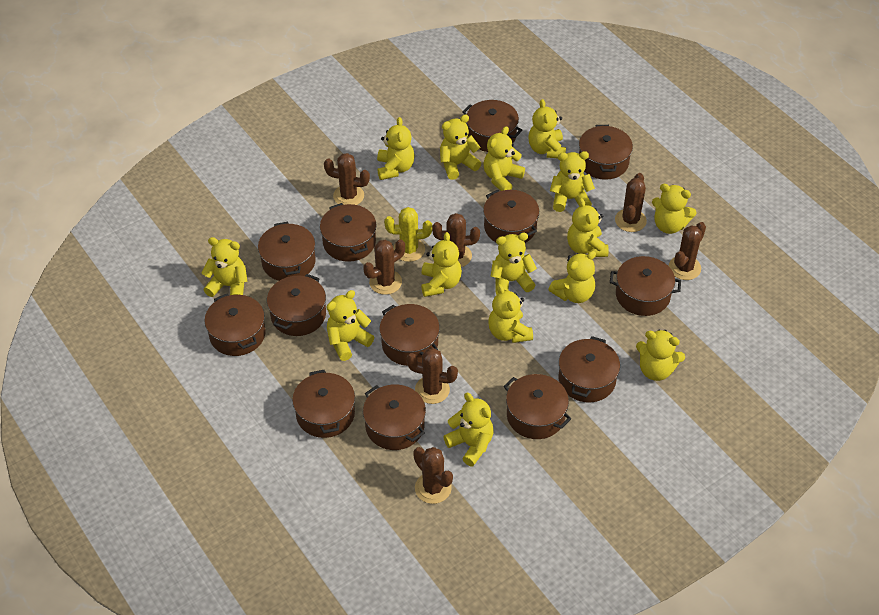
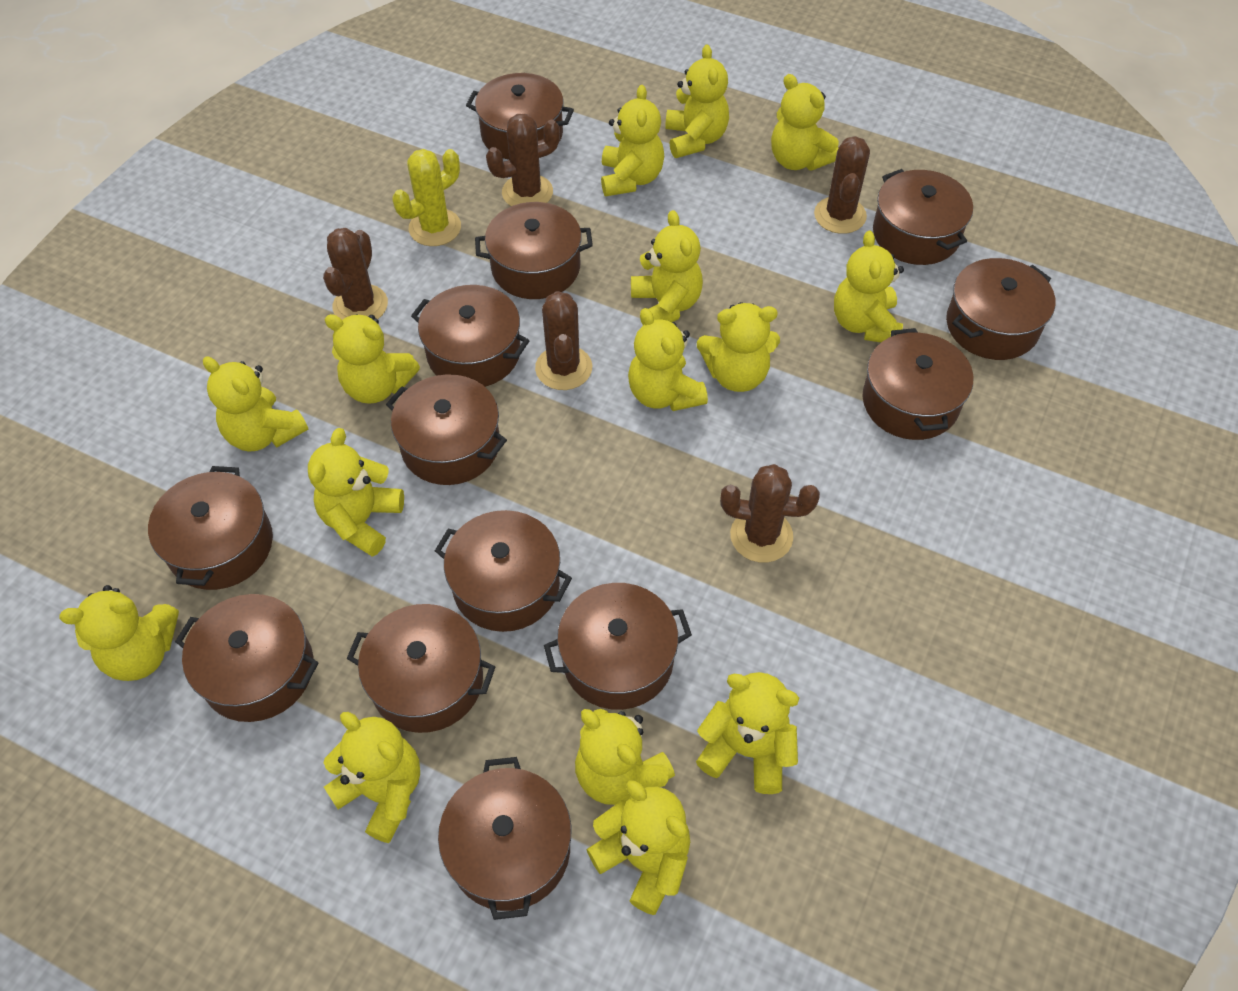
brown cactus: [324,153,370,205] [363,239,405,295] [406,348,458,404] [413,447,453,504] [432,213,480,267] [615,173,647,232] [669,222,706,280] = 7 -> [323,228,388,320] [486,114,560,206] [535,291,592,390] [720,464,820,563] [814,136,870,234] = 5

